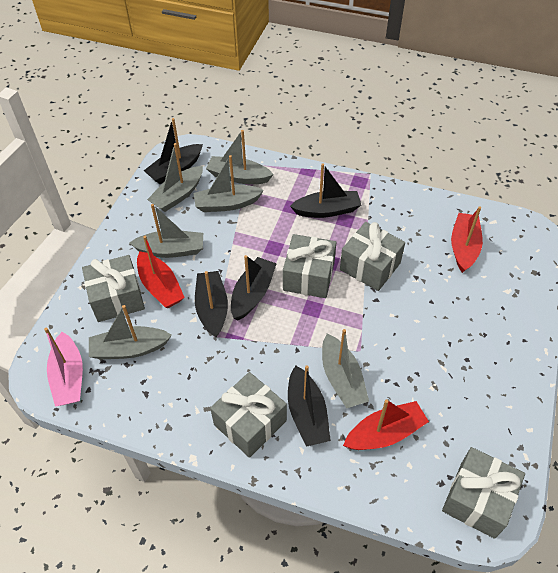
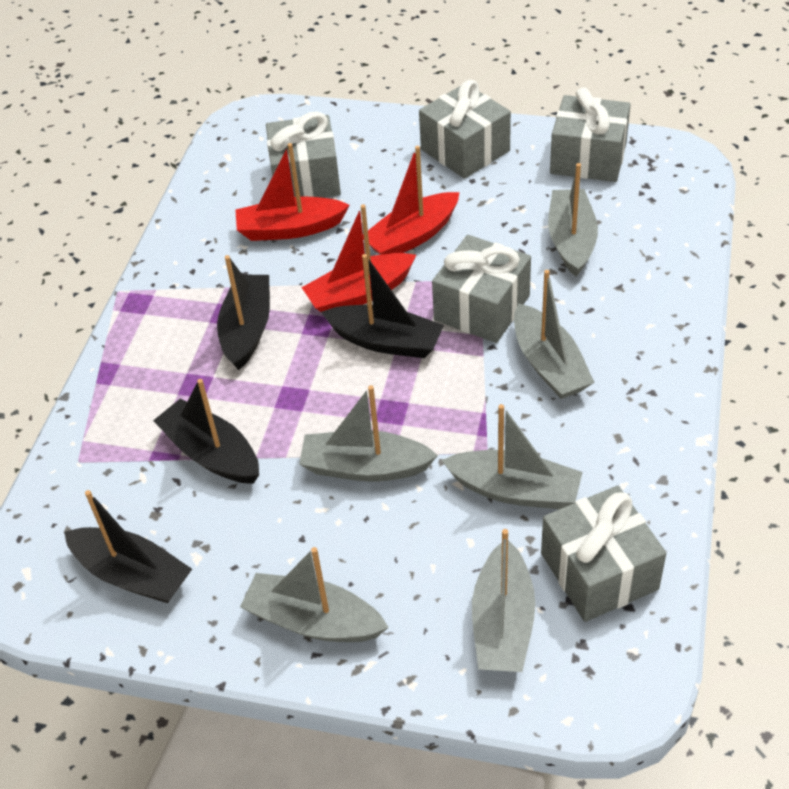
black boat: [144,118,203,184] [195,271,228,338] [231,255,277,320] [288,365,331,447] [290,163,361,218] = 5 -> [64,490,192,603] [153,379,259,484] [217,255,270,370] [321,254,444,358] = 4
pink boat: [44,328,83,407] = 1 -> none = 0

